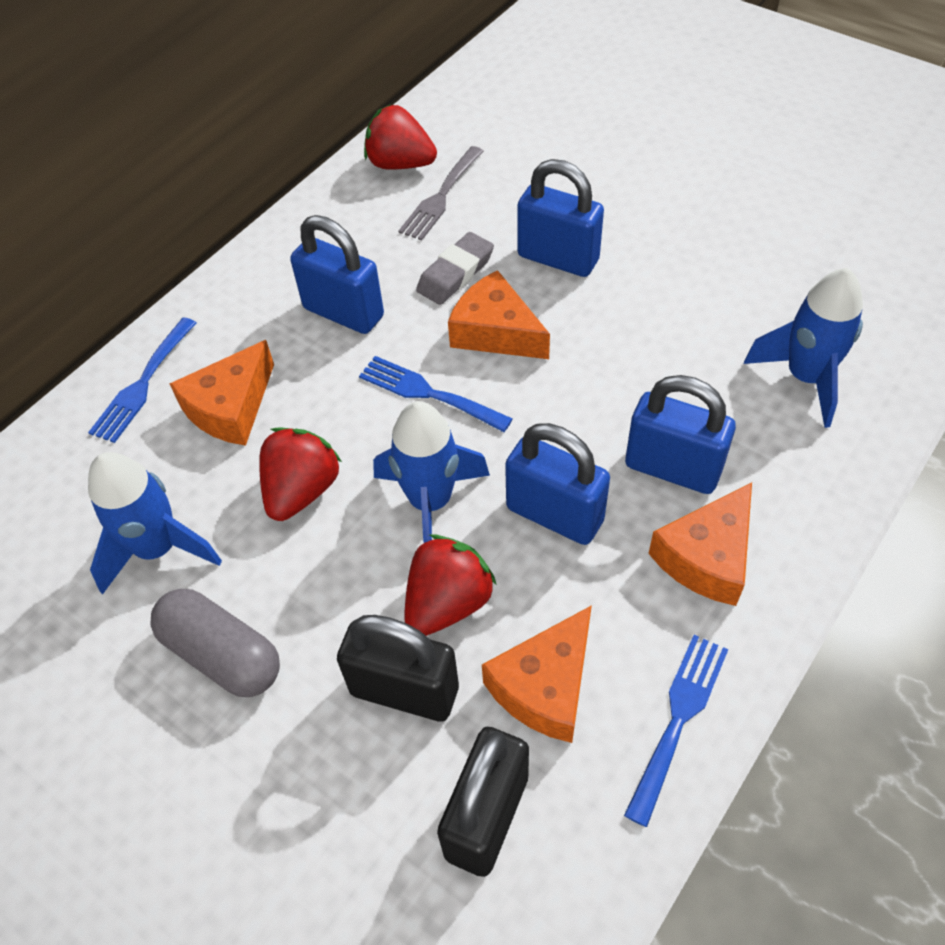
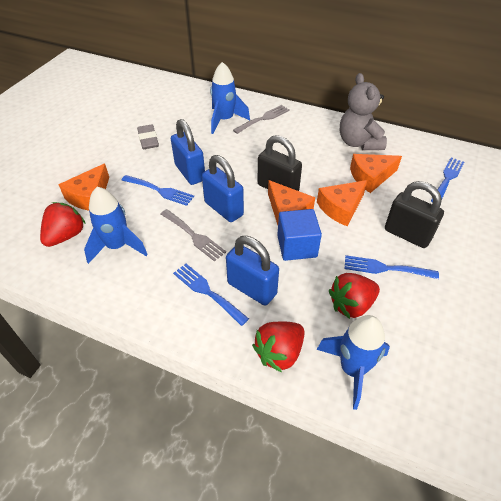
blue cube: none = 0 -> [277,209,322,261] = 1
blue fork: [88,317,196,443] [359,356,513,432] [624,635,728,827] = 3 -> [122,175,194,206] [173,264,249,326] [344,255,439,279] [431,157,464,203] = 4
blue padlock: [290,215,384,334] [505,423,610,545] [517,159,604,277] [625,375,736,494] = 4 -> [171,119,205,185] [202,155,244,222] [226,236,279,306] = 3
grey capsule: [150,589,280,697] = 1 -> none = 0
grey fork: [399,146,484,241] = 1 -> [161,209,226,262] [233,105,290,134] = 2
grey teddy bear: none = 0 -> [340,73,387,150] = 1

